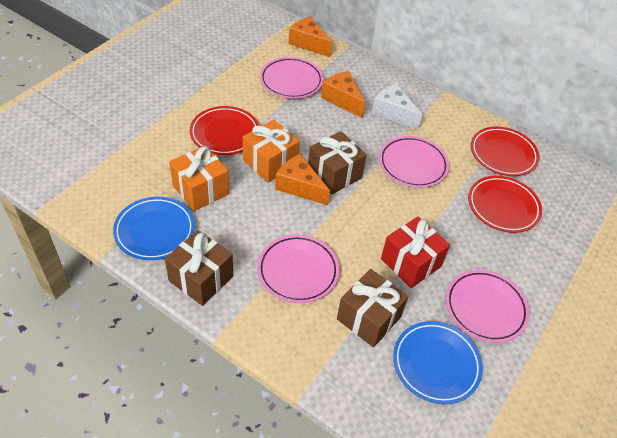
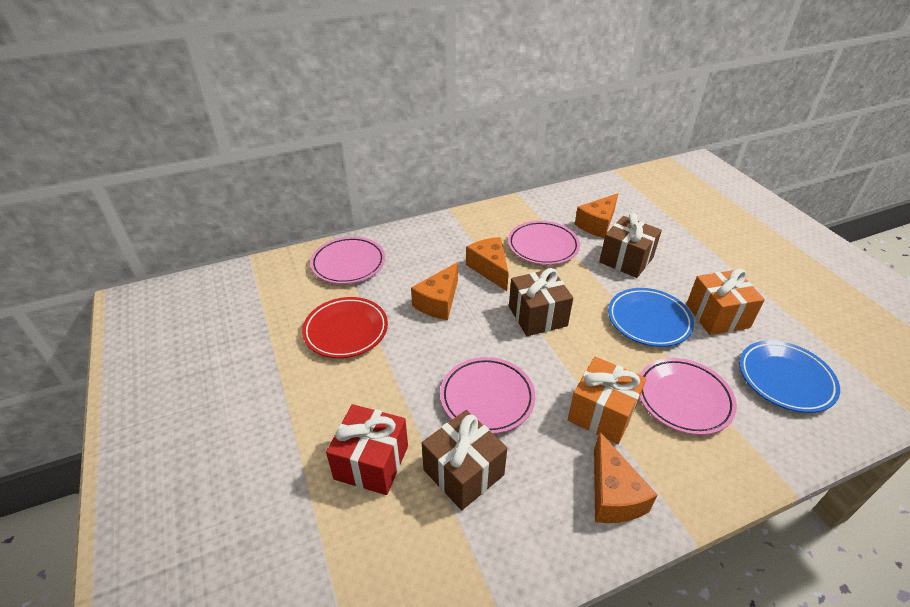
orange cheese: [275,154,330,205] [289,16,332,57] [321,71,365,118] = 3 -> [411,262,458,320] [466,237,509,291] [575,193,618,238] [594,431,658,523] = 4
red plate: [190,106,259,155] [468,176,542,233] [471,126,540,176] = 3 -> [302,297,388,358] = 1
white cheese: [372,83,422,130] = 1 -> none = 0

